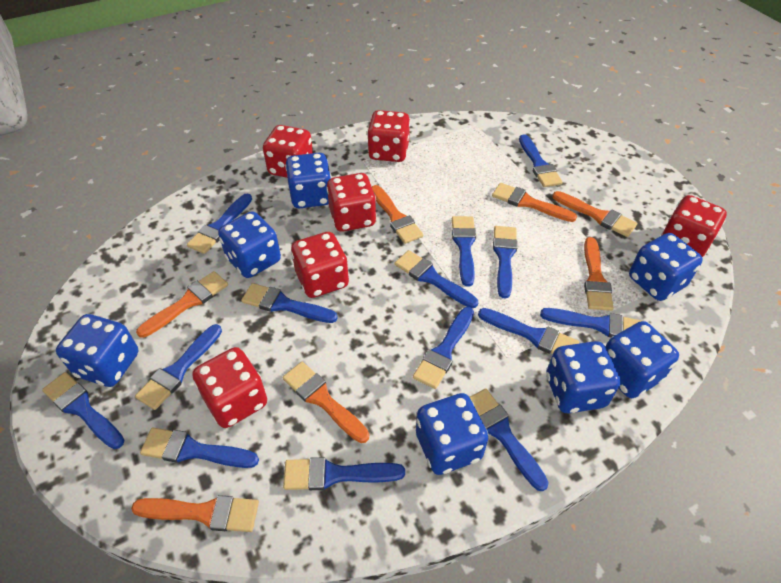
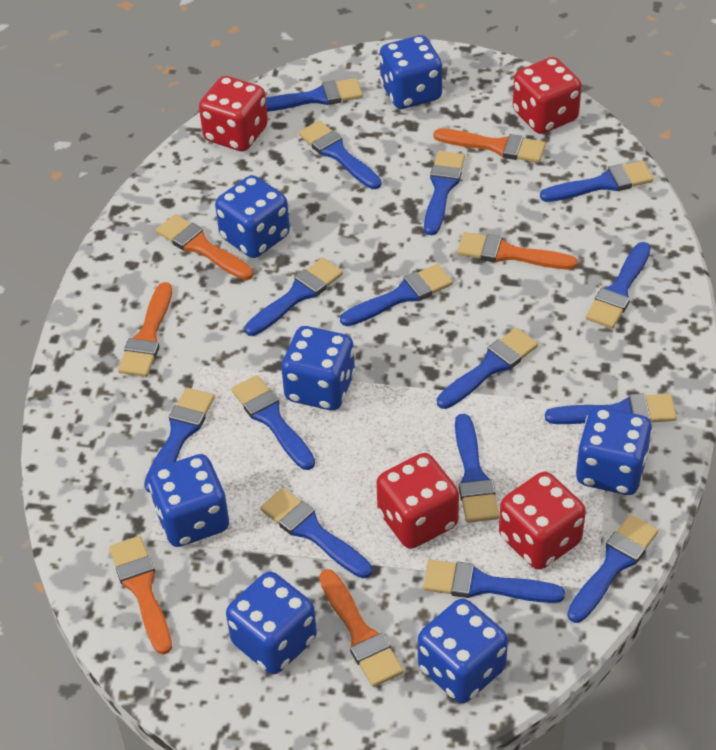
blue brush: [42,372,125,449] [135,324,222,410] [140,428,259,468] [187,194,252,254] [241,283,338,323] [283,457,405,490] [395,250,478,308] [413,307,474,389] [452,216,476,287] [470,389,549,491] [478,308,579,354] [493,226,518,299] [519,134,563,187] [540,308,643,337] = 14 -> [144,388,214,493] [231,375,315,470] [245,258,343,336] [260,488,372,578] [266,78,363,112] [299,120,381,189] [340,264,453,326] [423,560,565,603] [424,151,465,235] [437,328,538,409] [455,414,499,523] [540,161,654,202] [545,393,677,424] [567,514,658,623] [586,242,651,329] = 15
orange brush: [131,495,259,532] [136,271,228,338] [282,362,369,443] [372,185,423,244] [492,183,577,222] [552,191,637,237] [584,237,614,311] = 7 -> [109,536,172,655] [118,282,172,377] [156,214,253,280] [319,569,404,687] [434,129,546,163] [457,232,578,270] = 6
red dice: [192,347,267,428] [263,125,313,178] [291,232,349,298] [326,173,377,232] [367,110,410,162] [661,195,727,257] = 6 -> [199,76,268,152] [376,453,459,549] [499,472,586,570] [513,57,582,134] = 4

